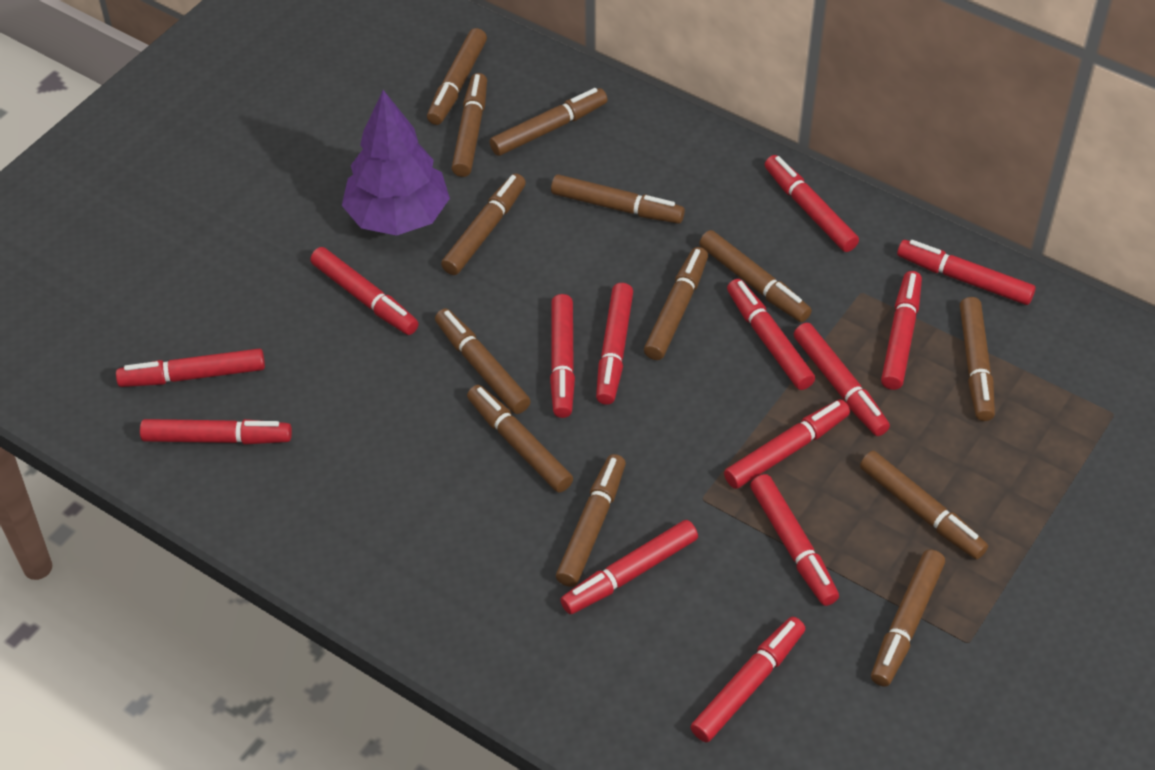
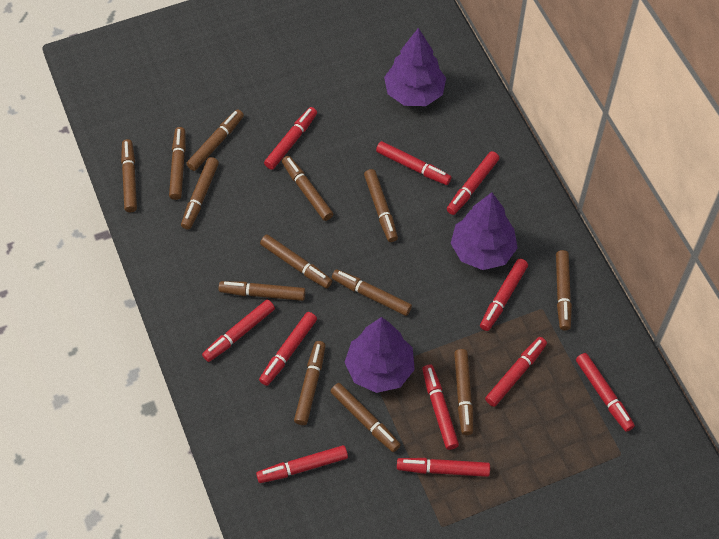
purple tree: [342,90,450,236] = 1 -> [345,317,415,393] [384,28,446,106] [451,192,518,270] = 3
red marker: [116,349,265,387] [140,419,292,445] [310,247,419,335] [550,294,575,418] [560,520,698,614] [596,283,633,405] [691,617,805,742] [724,399,850,489] [727,279,815,390] [750,474,839,606] [765,155,859,252] [794,323,890,436] [881,271,922,390] [897,240,1036,305] = 14 -> [202,299,275,362] [256,445,348,483] [259,312,317,386] [264,107,317,170] [376,141,452,185] [397,458,490,477] [422,364,459,450] [447,151,499,215] [480,259,528,331] [485,337,547,407] [576,353,635,432] = 11

